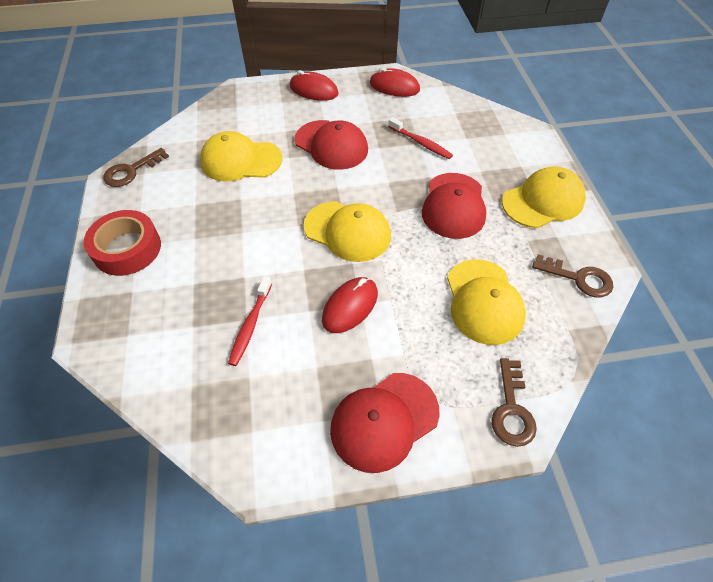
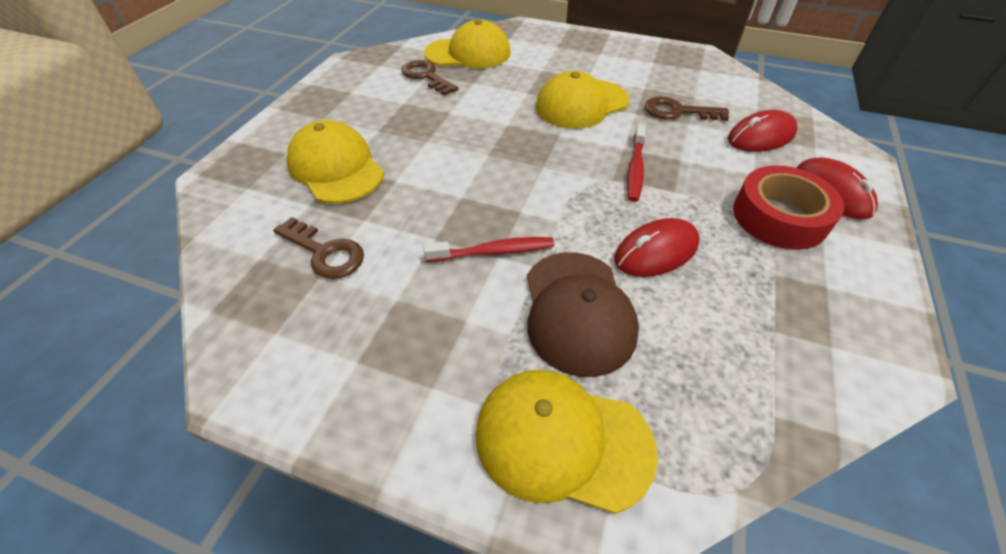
brown cap: none = 0 -> [527,252,639,377] = 1
red cap: [295,120,368,170] [330,373,440,473] [422,173,486,239] = 3 -> none = 0

